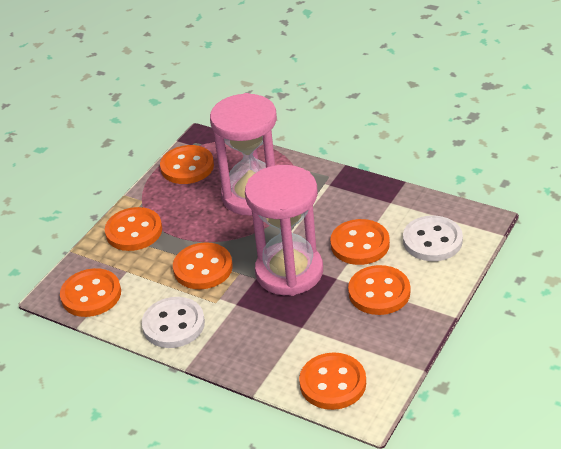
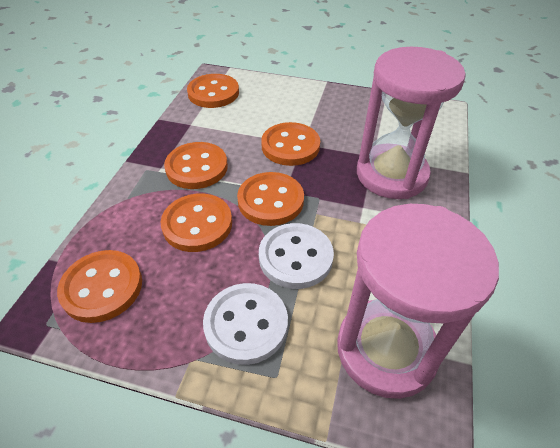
orange button: [60,268,121,317] [105,207,162,251] [160,145,214,184] [173,242,233,289] [299,352,366,410] [330,219,390,265] [348,265,410,315] = 7 -> [57,250,142,323] [161,193,232,252] [164,142,228,189] [187,74,239,108] [237,172,304,226] [261,122,320,166] = 6

